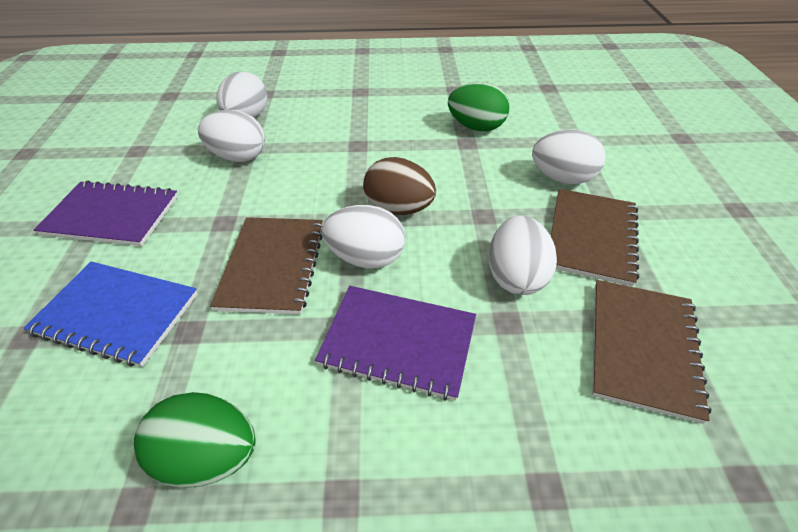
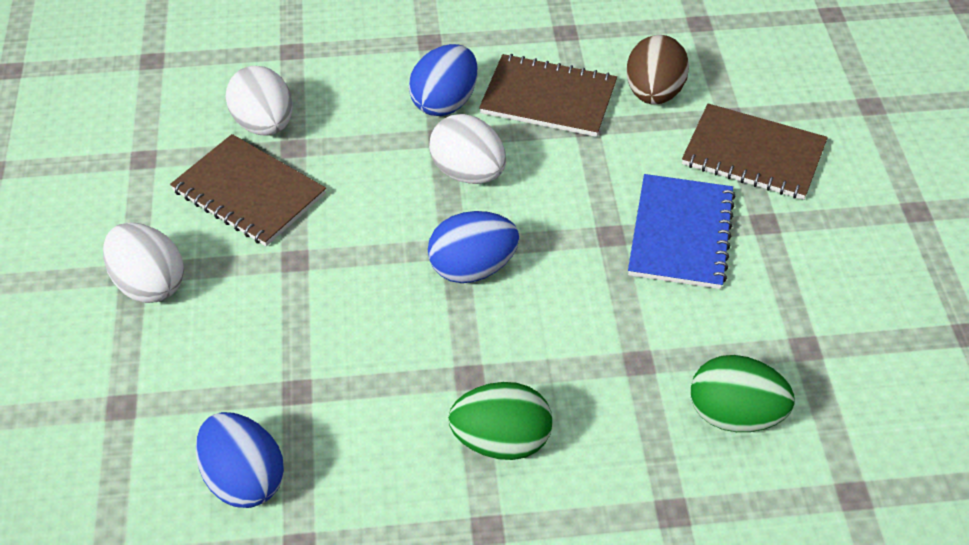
blue egg: none = 0 -> [196,412,284,508] [409,44,478,116] [428,211,519,283] = 3
purple notebook: [34,180,178,246] [315,286,476,401] = 2 -> none = 0
white egg: [198,110,265,162] [216,71,267,118] [322,205,405,269] [489,215,557,295] [532,129,606,184] = 5 -> [103,223,184,303] [226,66,292,136] [429,114,506,184] = 3

